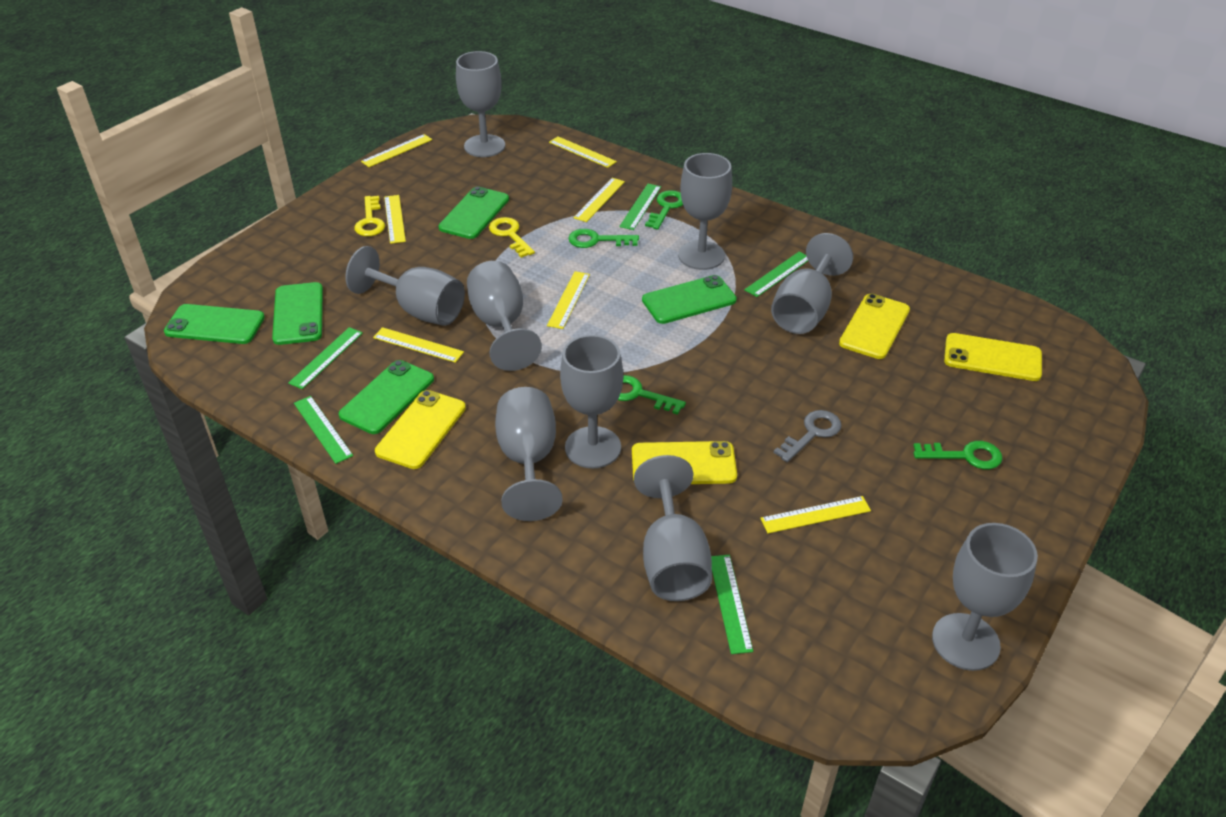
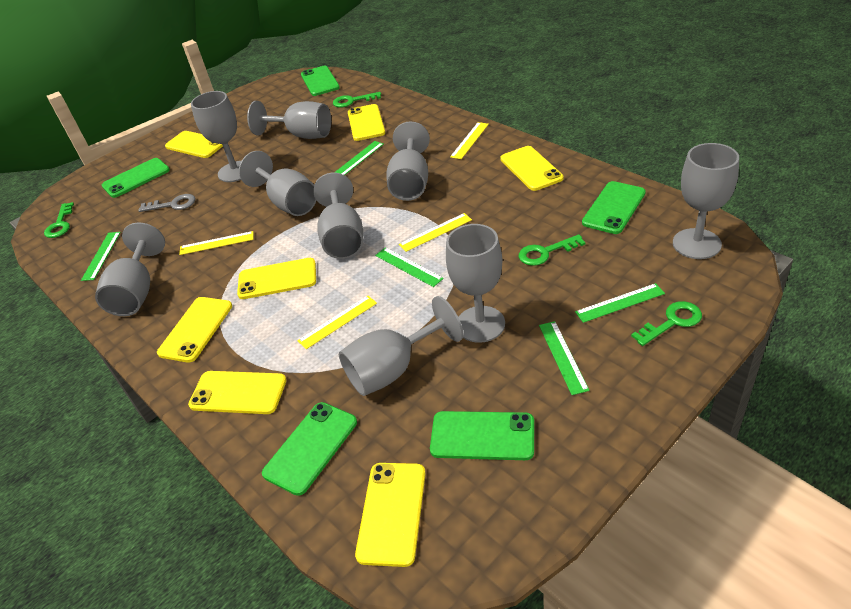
yellow key: [354,196,385,236] [489,217,535,258] = 2 -> none = 0
yellow phone: [375,390,466,469] [632,441,737,484] [839,294,910,359] [944,333,1042,381] = 4 -> [157,297,232,363] [165,131,223,158] [188,371,286,414] [237,258,316,299] [348,104,385,141] [355,463,426,567] [500,146,563,191] = 7
yellow ruler: [361,134,432,167] [373,327,464,363] [384,195,406,244] [547,271,590,329] [549,136,617,168] [573,178,625,222] [760,496,871,533] = 7 -> [179,231,253,255] [297,296,377,349] [399,213,472,252] [450,122,489,159] = 4

